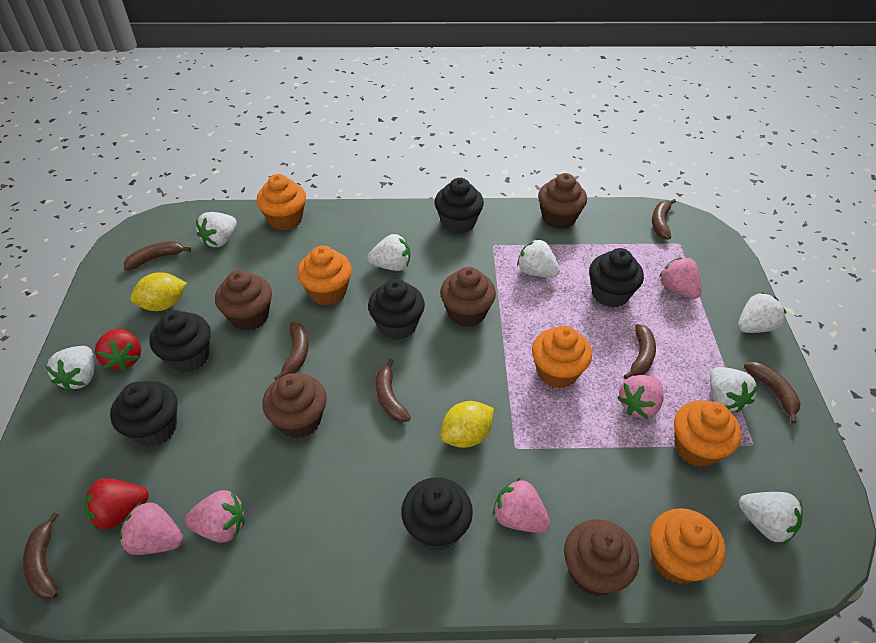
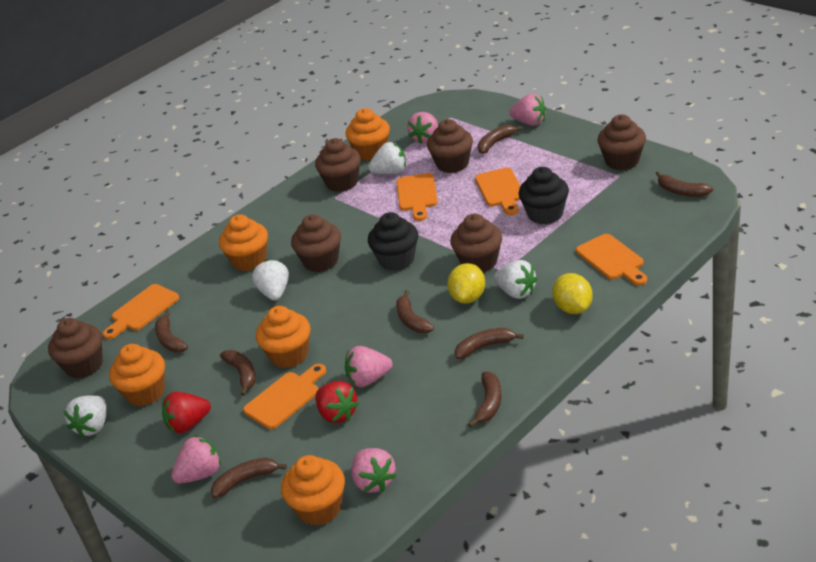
black cupcake: [110,381,177,447] [149,310,211,373] [368,279,425,340] [401,477,473,551] [435,178,484,234] [589,248,644,308] = 6 -> [368,212,418,271] [518,167,569,225] = 2
brown banana: [23,512,58,600] [124,241,191,270] [274,322,309,380] [376,359,411,422] [624,324,656,379] [652,199,676,239] [744,361,801,424] = 7 -> [155,311,188,352] [211,458,287,498] [220,350,256,396] [396,290,434,333] [455,328,524,359] [468,372,502,427] [478,125,523,154] [656,171,713,197] = 8
brown cupcake: [215,270,272,331] [262,373,327,438] [440,267,496,327] [538,173,587,229] [564,519,639,596] = 5 -> [48,318,103,379] [291,214,341,272] [315,138,361,192] [427,119,473,173] [450,214,502,272] [597,115,646,170] = 6
orange cutting board: none = 0 -> [103,284,179,339] [243,364,326,429] [396,173,438,221] [475,168,520,215] [576,234,647,285] = 5
white strawberry: [46,346,94,391] [196,212,237,247] [367,234,410,271] [517,239,560,278] [710,367,758,413] [738,292,787,333] [739,492,803,544] = 7 -> [64,395,107,438] [252,259,289,301] [368,142,406,174] [494,260,537,299] = 4

